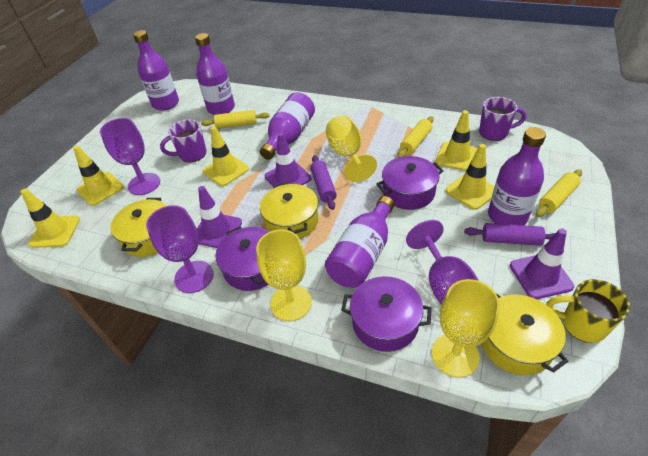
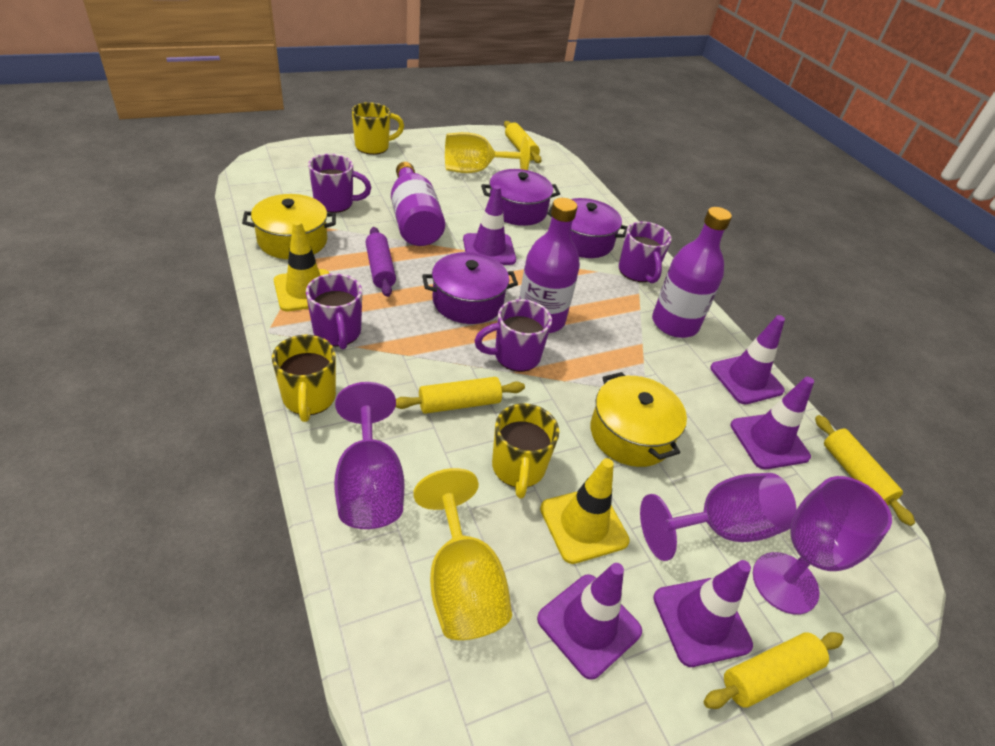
purple bottle: [133,30,179,111] [195,33,235,115] [260,92,315,160] [325,196,394,288] [488,127,546,225] = 5 -> [391,162,445,246] [519,198,580,333] [652,207,732,338] = 3
purple mug: [160,119,207,162] [479,97,526,141] = 2 -> [306,273,362,349] [308,154,372,213] [474,299,552,372] [619,221,672,283] = 4
purple rolling pin: [310,155,337,210] [464,223,555,246] = 2 -> [365,227,396,297] = 1
purple traffic cone: [197,186,242,248] [265,133,311,186] [510,228,574,299] = 3 -> [463,185,516,265] [537,563,642,680] [653,560,753,667] [710,315,785,405] [731,377,814,469] = 5
yellow goblet: [256,229,312,321] [326,115,377,182] [432,279,500,378] = 3 -> [413,468,512,640] [445,132,530,173] = 2
yellow mug: [546,279,630,343] = 1 -> [272,335,336,422] [352,102,404,155] [492,403,559,499] = 3
yellow pot: [110,198,167,257] [260,183,319,239] [482,293,568,375] = 3 -> [242,194,336,259] [591,372,687,467] = 2
yellow rolling pin: [201,110,270,129] [398,116,434,158] [536,169,582,217] = 3 -> [395,377,525,414] [504,121,542,163] [704,632,844,709] [815,415,915,526] = 4
yellow traffic cone: [21,189,80,248] [73,146,124,206] [203,126,249,186] [435,110,477,171] [446,144,495,210] = 5 -> [274,220,330,311] [540,458,630,564] = 2

